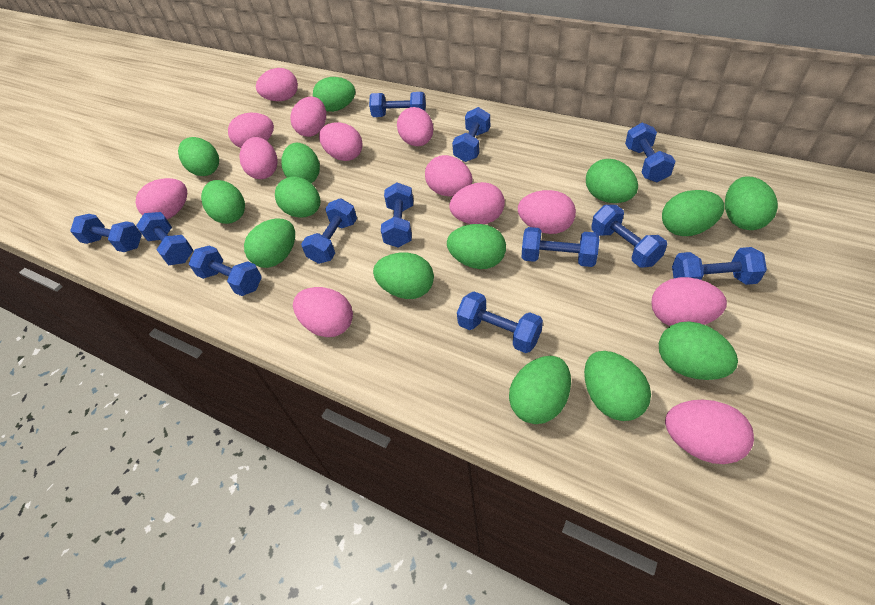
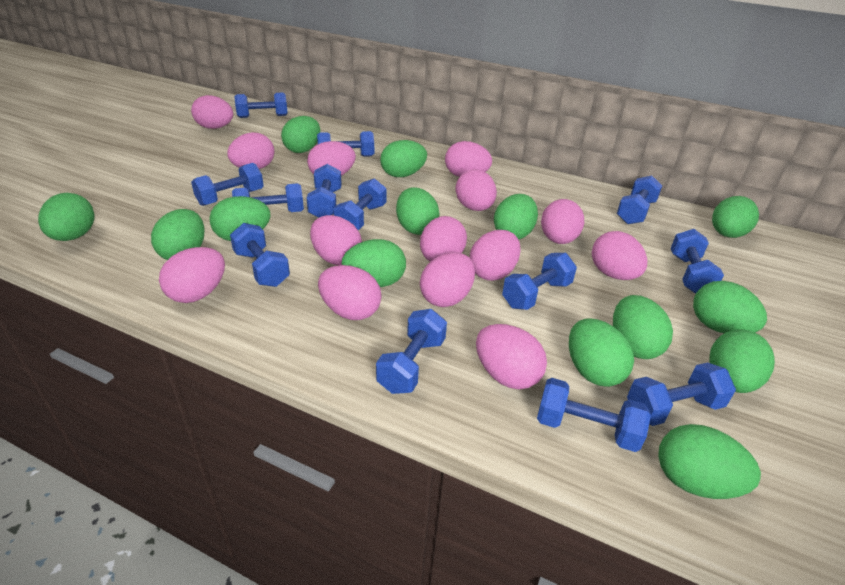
blue dumbbell: [70,214,142,252] [136,212,193,265] [189,245,262,296] [301,198,357,264] [369,92,426,117] [381,182,413,247] [452,107,490,162] [457,291,543,353] [522,227,599,267] [591,205,667,267] [625,122,676,182] [672,247,767,285] = 12 -> [191,163,264,206] [230,223,290,287] [232,183,304,212] [234,93,288,118] [307,164,342,218] [317,131,374,157] [333,178,387,230] [376,309,447,394] [502,253,577,310] [537,378,651,452] [617,175,662,224] [627,362,736,426] [671,229,724,294] = 13
pink egg: [135,178,187,219] [228,113,274,148] [239,137,278,179] [256,68,298,101] [290,96,326,137] [293,287,353,337] [319,122,363,161] [397,107,433,146] [425,155,473,197] [449,182,505,224] [518,190,576,234] [652,277,727,326] [665,400,754,464] = 13 -> [159,247,225,303] [191,95,233,129] [227,132,274,169] [307,141,356,176] [310,215,362,265] [318,265,382,320] [420,216,467,262] [420,253,475,307] [445,141,492,177] [455,169,497,211] [469,230,521,281] [476,324,547,389] [541,199,584,244] [592,231,647,280] = 14

